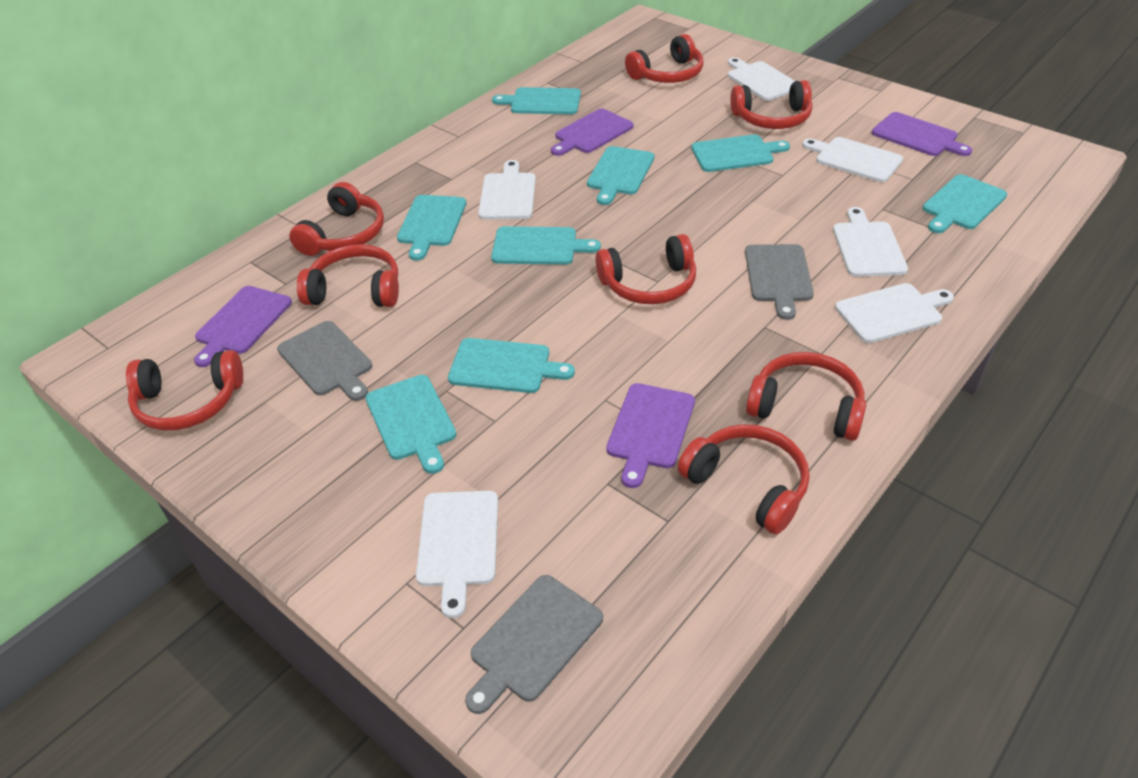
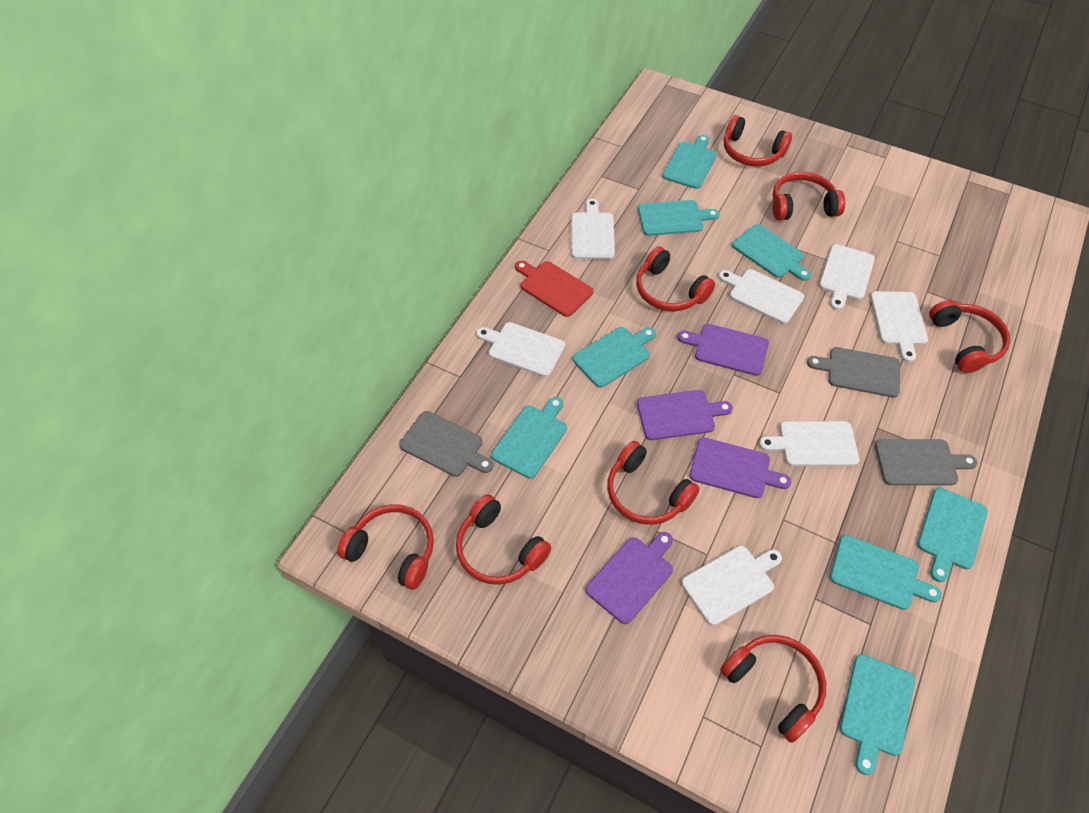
red cutting board: none = 0 -> [515,261,594,317] = 1
white cutting board: [416,491,498,618] [478,160,536,220] [728,57,795,101] [802,137,903,182] [833,207,908,277] [835,283,954,343] = 6 -> [476,322,565,377] [571,199,615,259] [681,546,782,626] [718,269,804,324] [759,421,859,466] [819,244,875,310] [870,291,928,362] = 7

